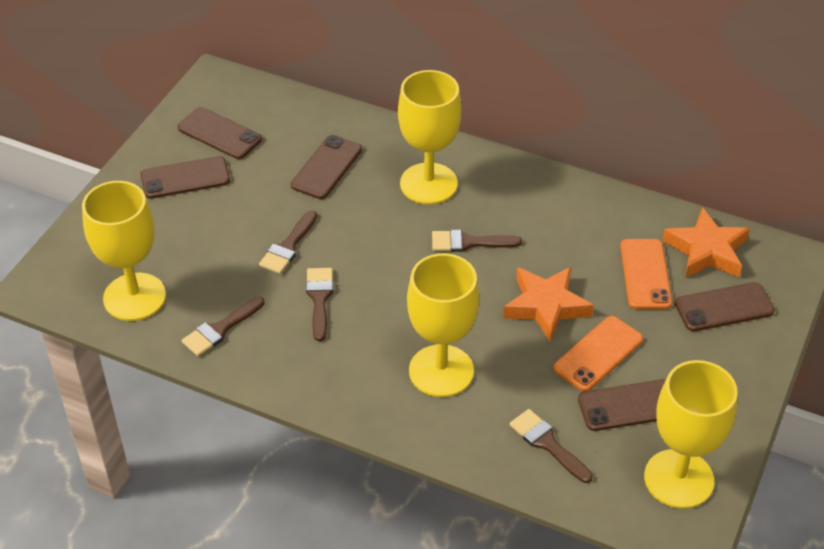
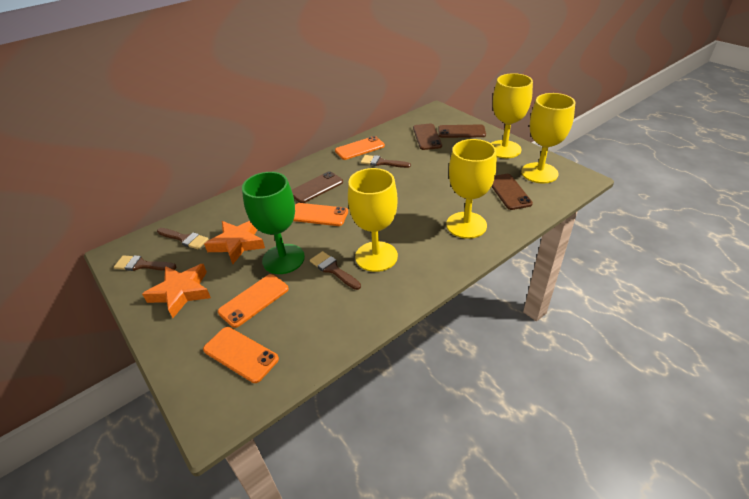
brown brush: [182,296,264,356] [259,210,317,274] [306,268,333,341] [432,230,522,252] [509,409,593,483] = 5 -> [114,255,177,271] [157,228,209,249] [310,251,361,290] [361,155,411,168] = 4
brown phone: [140,156,230,199] [177,107,262,159] [291,135,362,199] [578,379,666,431] [675,282,775,331] = 5 -> [292,171,343,203] [413,124,442,150] [438,125,486,138] [491,174,533,210] = 4
green goblet: none = 0 -> [242,172,305,274] = 1
orange phone: [553,316,643,392] [620,239,672,309] = 2 -> [203,327,279,383] [218,274,289,328] [293,203,348,226] [335,136,385,160] = 4

